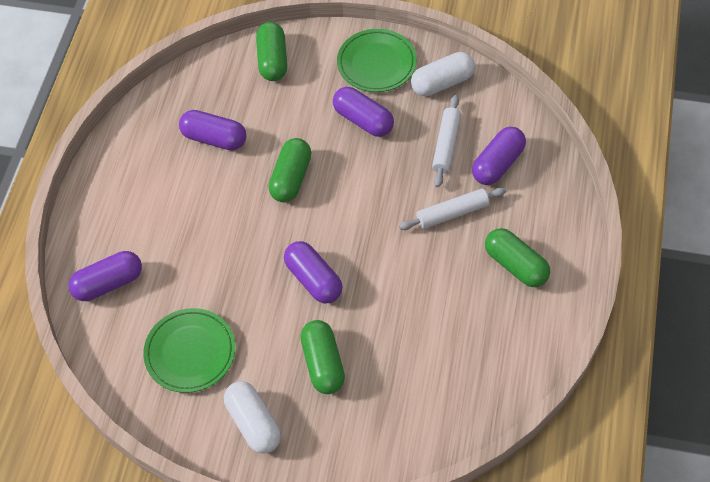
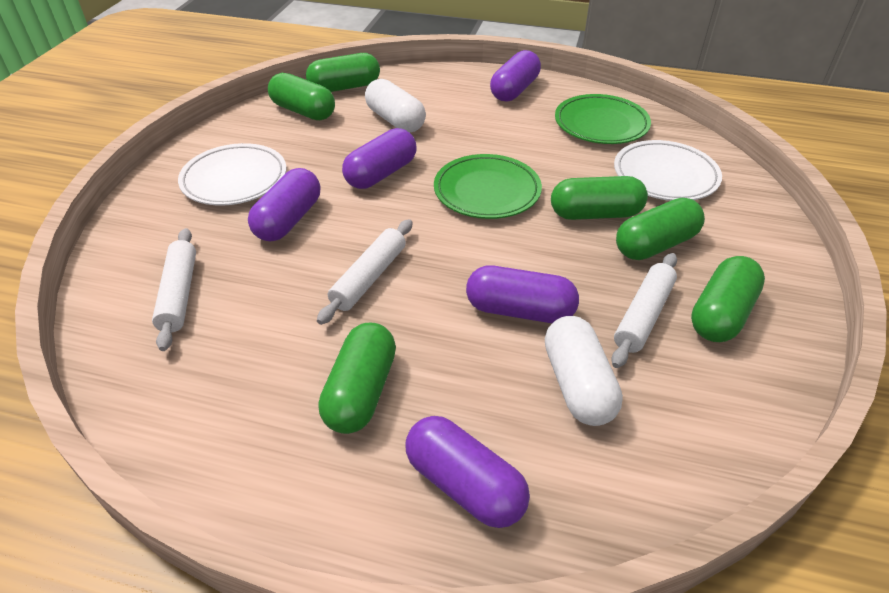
green capsule: [256,22,287,81] [268,138,312,202] [300,320,345,394] [485,228,550,287] = 4 -> [268,73,335,120] [306,53,380,92] [318,323,396,434] [551,176,648,220] [616,198,705,260] [691,256,765,342] = 6
white plate: none = 0 -> [178,143,287,206] [614,140,722,201] = 2
white rolling pin: [399,187,506,230] [432,95,461,187] = 2 -> [152,228,196,351] [317,219,412,325] [611,253,677,368] = 3

